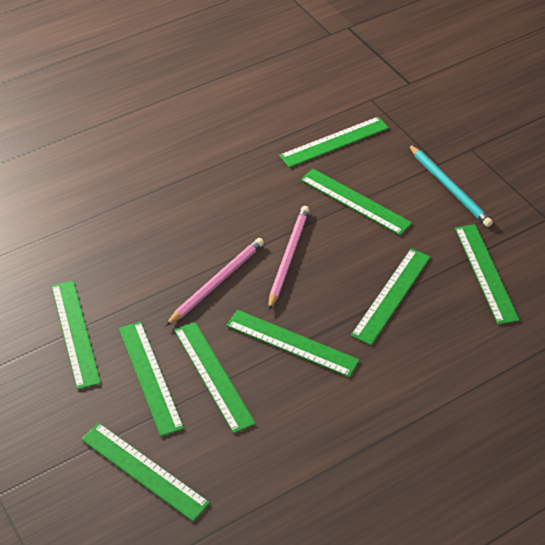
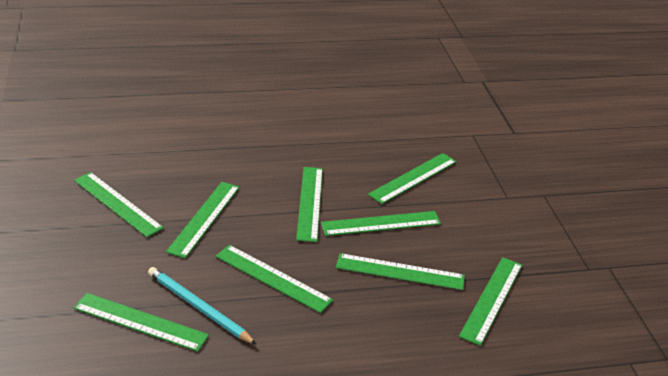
pink pencil: [165,238,264,326] [268,206,309,310] = 2 -> none = 0

